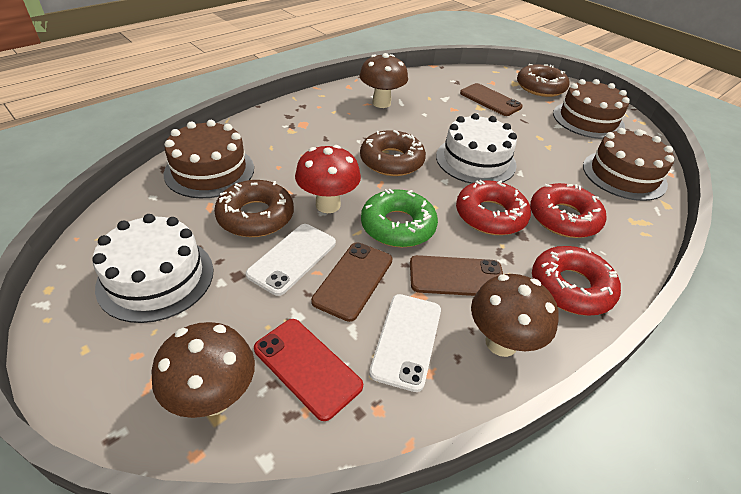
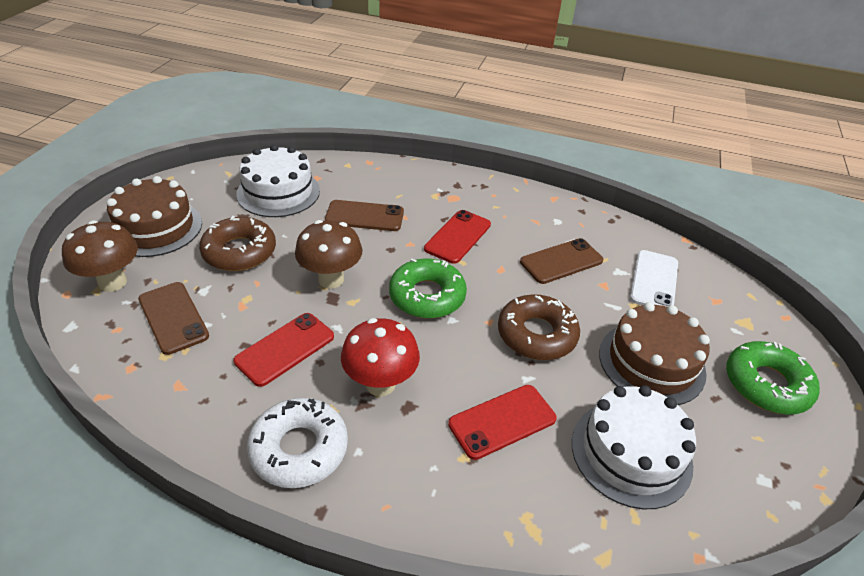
brown cake: [163,120,254,198] [553,79,630,139] [583,128,674,201] = 3 -> [106,176,202,257] [599,302,710,405] = 2
brown donut: [214,180,294,237] [360,130,426,176] [517,64,570,97] = 3 -> [199,216,276,271] [498,294,580,360] = 2
brown mushroom: [151,322,255,418] [359,53,408,108] [471,274,559,357] = 3 -> [62,221,138,292] [295,220,362,289] = 2
green donut: [361,189,438,247] = 1 -> [389,258,467,318] [726,341,820,415] = 2
red donut: [456,180,531,235] [530,183,606,238] [532,246,621,316] = 3 -> none = 0
red phone: [254,319,363,421] = 1 -> [234,313,334,387] [424,210,491,264] [448,385,557,460] = 3
white donut: none = 0 -> [247,398,348,488] = 1
white phone: [246,224,336,296] [369,294,441,392] = 2 -> [630,250,678,307] = 1

